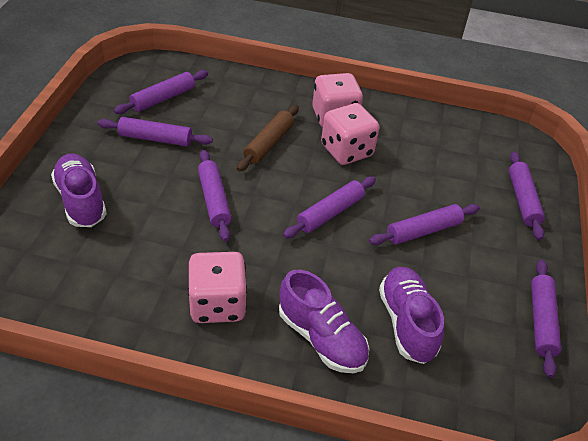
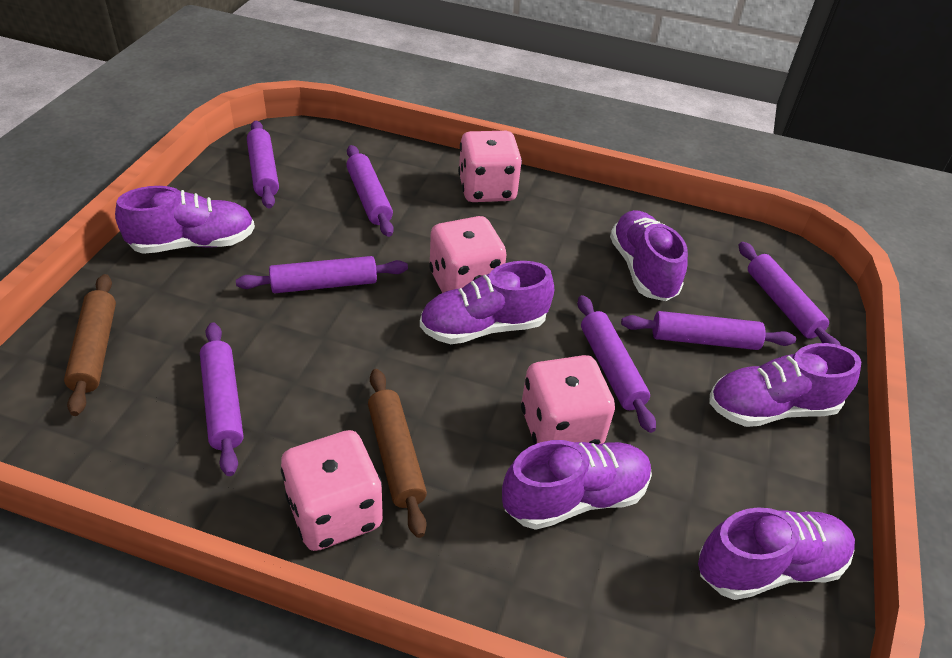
brown rolling pin: [237,105,299,171] = 1 -> [64,274,116,416] [368,369,427,538] = 2
pink dice: [188,252,247,323] [312,73,363,128] [321,103,379,165] = 3 -> [281,430,383,551] [429,216,507,293] [458,131,522,202] [521,355,615,445] = 4
purple shoe: [51,153,107,227] [279,270,369,373] [379,267,444,364] = 3 -> [115,186,255,254] [420,261,554,344] [502,440,652,530] [610,210,688,301] [698,507,855,600] [709,343,861,427] = 6

